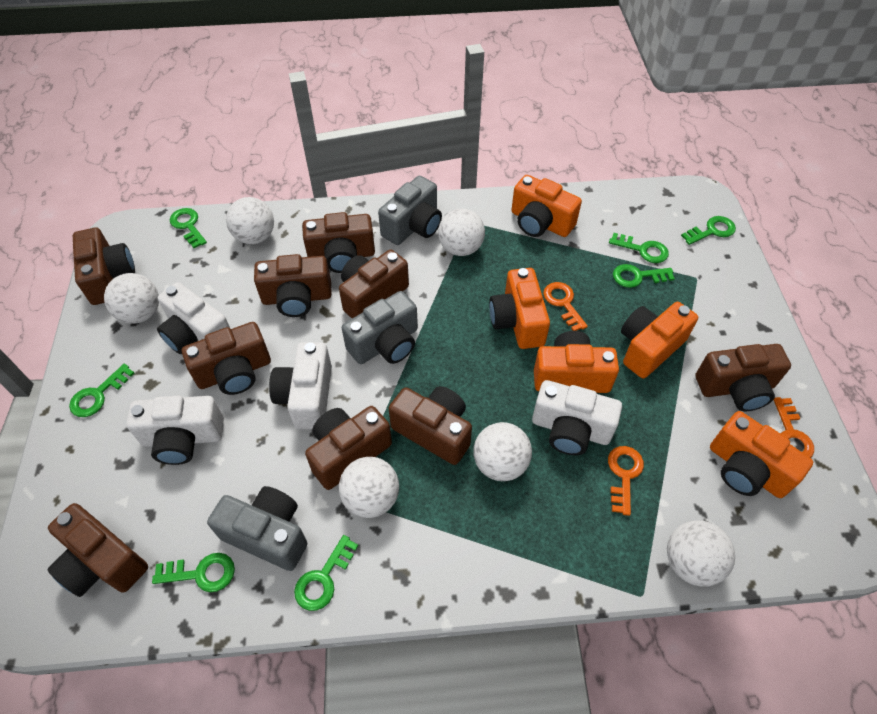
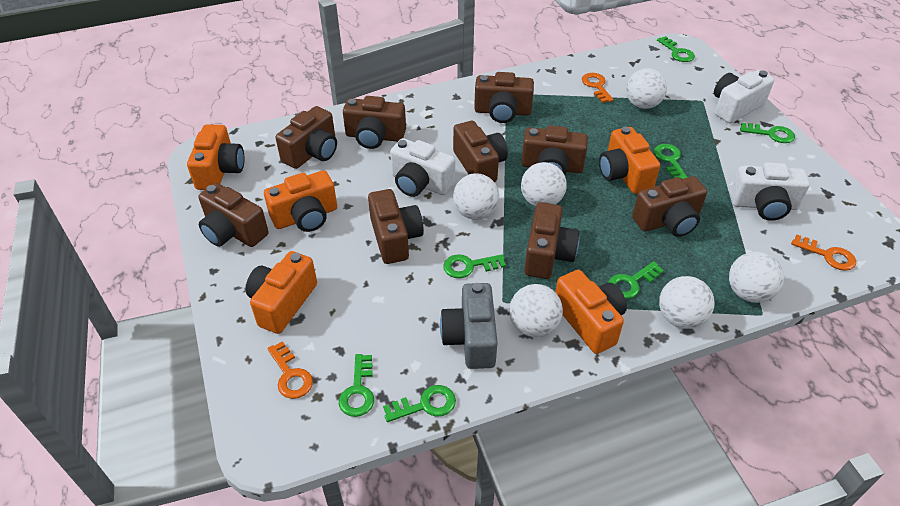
grey camera: [207,486,307,571] [342,291,418,364] [378,176,442,245] = 3 -> [440,283,498,369] = 1
white camera: [126,396,224,465] [157,282,230,354] [269,342,332,430] [532,380,622,455] = 4 -> [390,138,455,197] [714,70,774,123] [730,163,810,221] = 3

